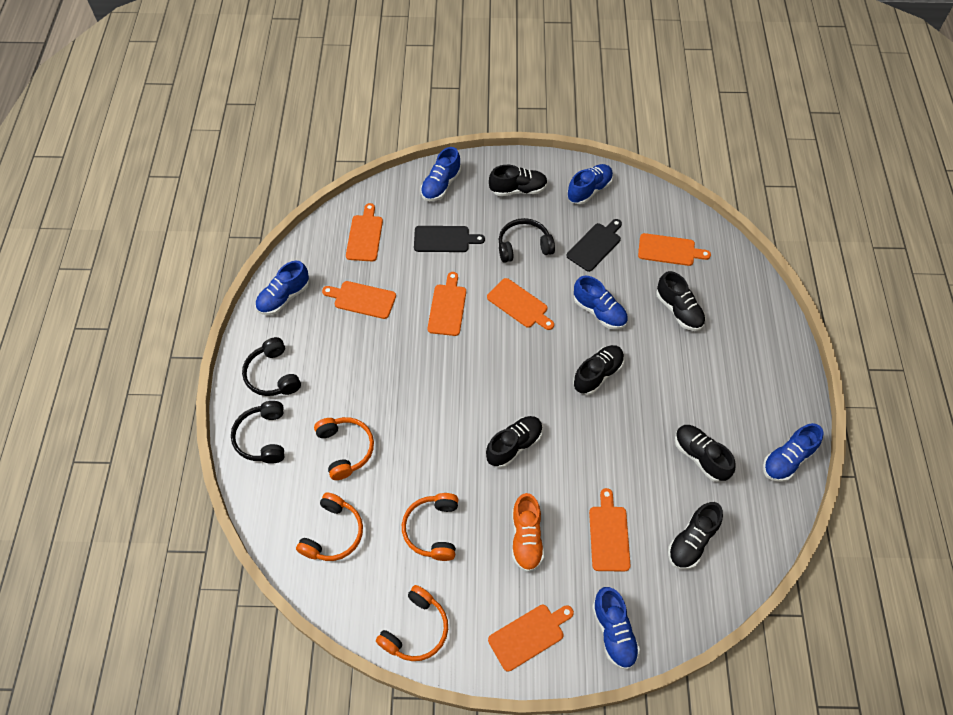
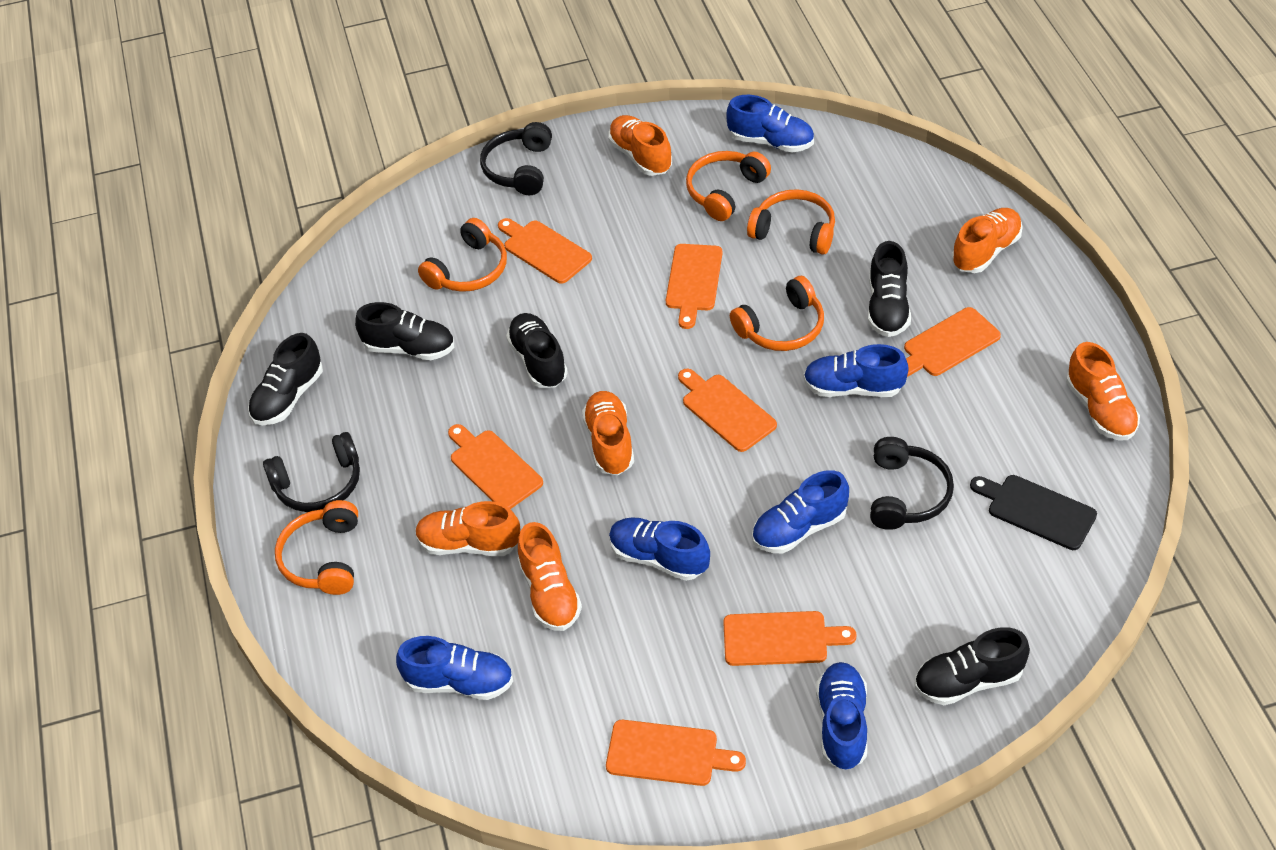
black cutting board: [414,226,485,252] [567,219,622,272] = 2 -> [970,475,1097,550] = 1
black shoe: [486,416,543,468] [489,165,548,196] [573,345,624,395] [657,271,706,331] [668,502,723,569] [675,425,736,482] = 6 -> [248,333,323,425] [355,302,454,360] [506,313,568,388] [868,241,911,337] [915,627,1030,705] = 5
orange headphones: [296,492,363,561] [314,417,374,480] [376,585,448,661] [402,493,458,561] = 4 -> [275,500,358,595] [418,218,507,292] [686,151,771,221] [730,276,824,351] [747,189,835,255] = 5
orange shoe: [512,493,544,572] = 1 -> [415,501,521,556] [518,522,582,631] [582,391,634,475] [608,115,672,176] [952,208,1023,273] [1066,342,1140,440] = 6

